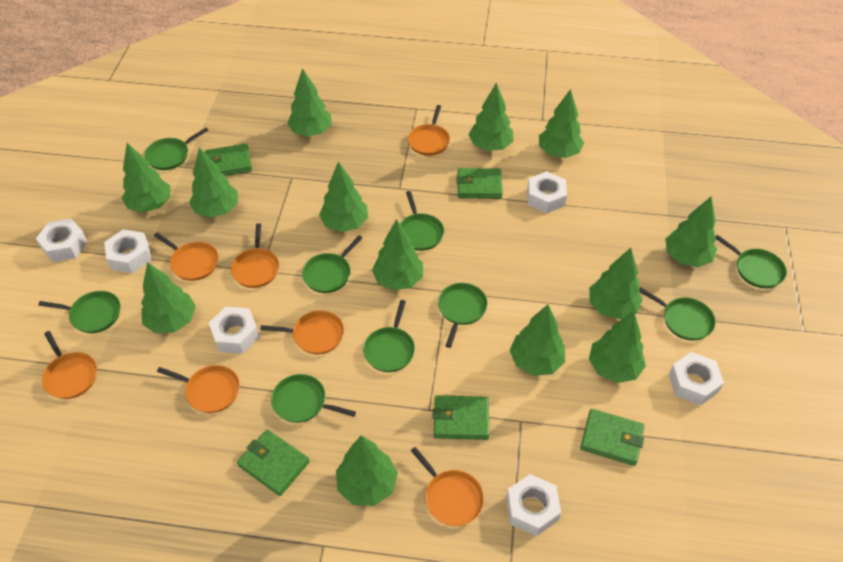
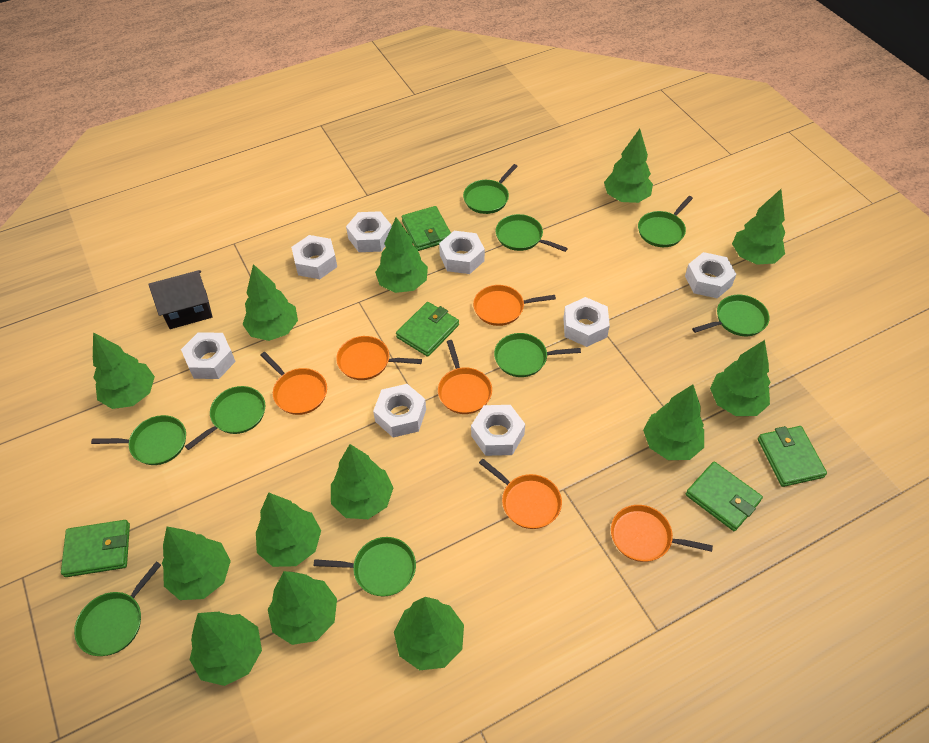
black house: none = 0 -> [148,270,213,329] = 1
orange pan: [42,331,97,399] [154,233,219,281] [157,365,240,413] [231,223,279,288] [260,310,344,354] [408,105,450,156] [411,447,484,526] = 7 -> [261,352,327,415] [336,336,422,380] [438,340,492,414] [473,285,556,326] [479,459,562,529] [611,505,713,562] = 6
white nut: [36,219,88,262] [104,229,151,274] [209,307,260,354] [506,474,561,536] [527,171,567,213] [669,352,724,406] = 6 -> [181,332,236,379] [291,235,337,279] [346,211,392,252] [373,384,426,438] [439,231,485,274] [471,405,525,456] [563,297,610,347] [685,252,736,298] = 8

